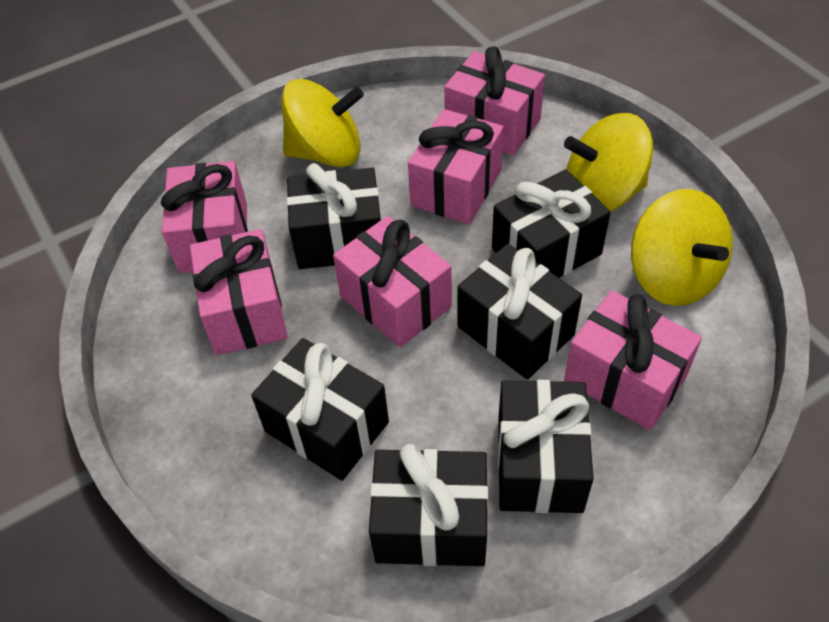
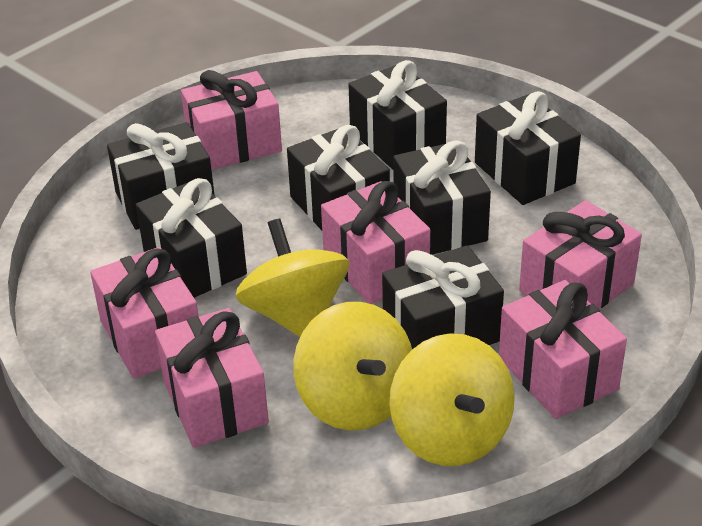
black gift: [251,338,389,481] [287,163,381,269] [369,444,488,566] [457,244,582,380] [492,169,611,278] [498,380,594,513] = 6 -> [107,122,215,230] [136,178,247,298] [287,125,390,230] [349,60,447,170] [382,245,504,349] [393,140,491,255] [475,91,581,205] = 7

